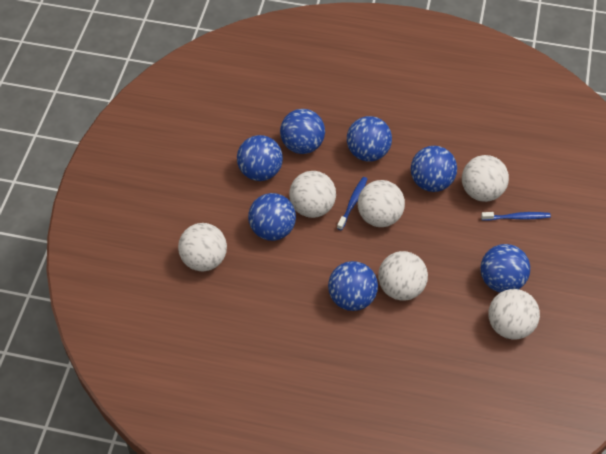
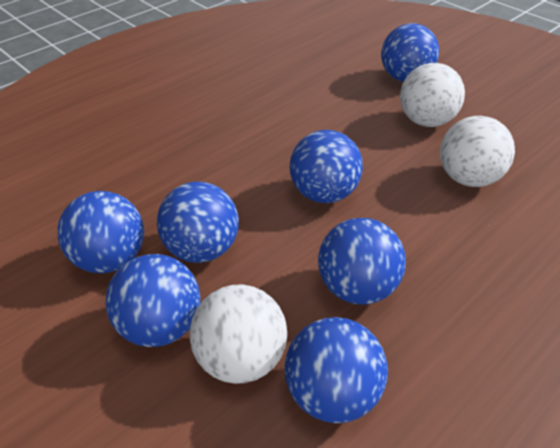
blue toothbrush: [337,177,367,230] [481,212,551,221] = 2 -> none = 0
white ball: [178,223,227,271] [289,171,336,218] [358,180,405,227] [378,251,428,301] [462,155,509,202] [488,289,540,339] = 6 -> [190,284,287,384] [400,63,465,127] [440,116,515,187] = 3

